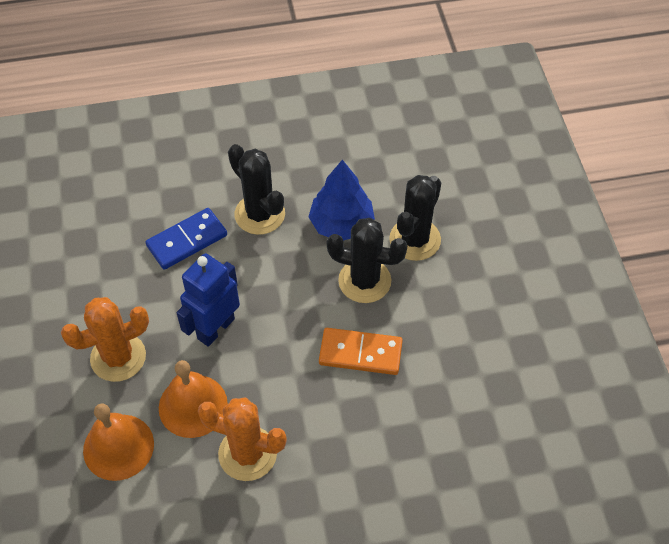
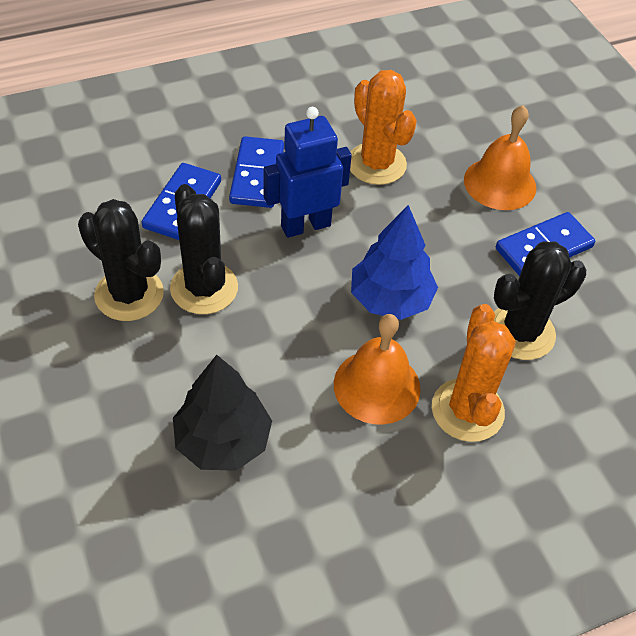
black tree: none = 0 -> [173,355,272,471] = 1
blue domino: [145,208,227,270] = 1 -> [142,163,221,240] [229,136,284,208] [496,212,595,276] = 3
orange domino: [319,328,403,375] = 1 -> none = 0

